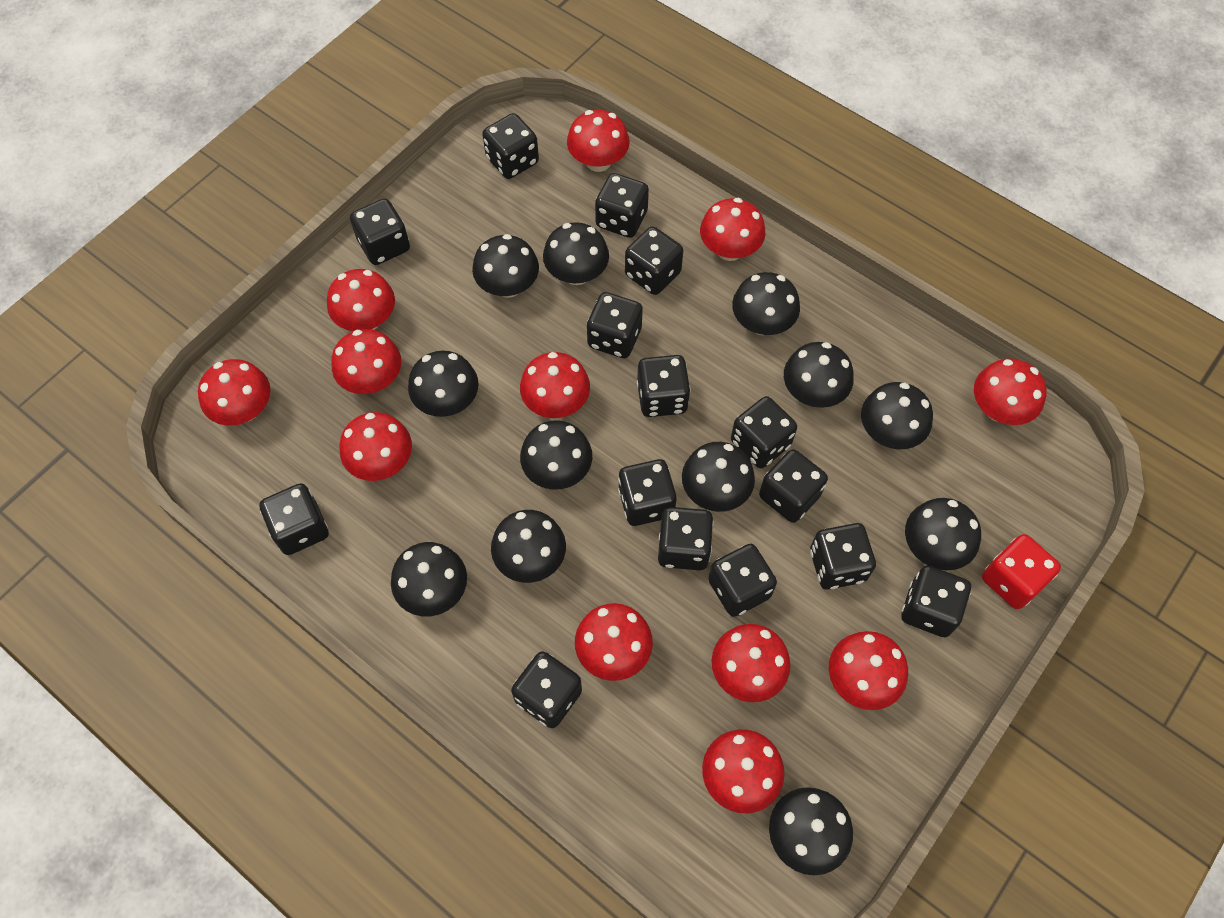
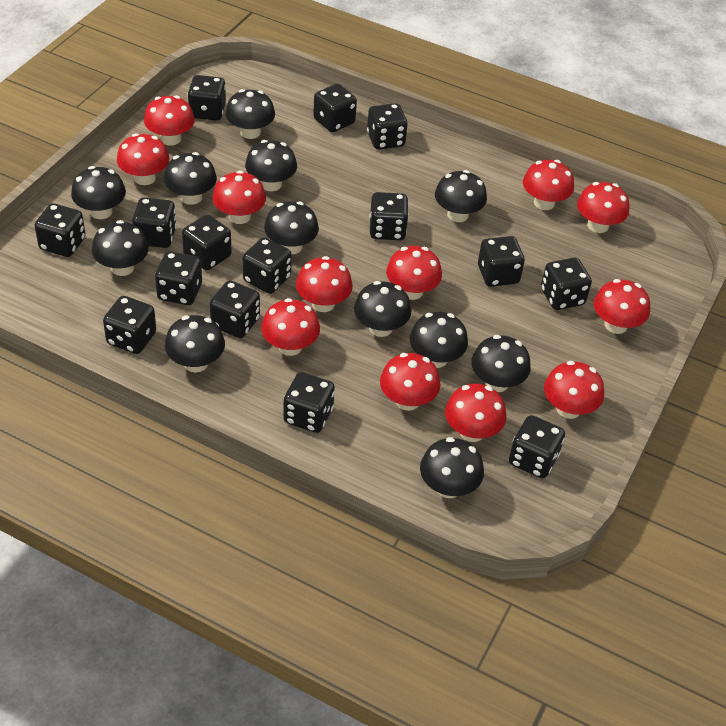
red dice: [982,534,1061,609] = 1 -> none = 0

